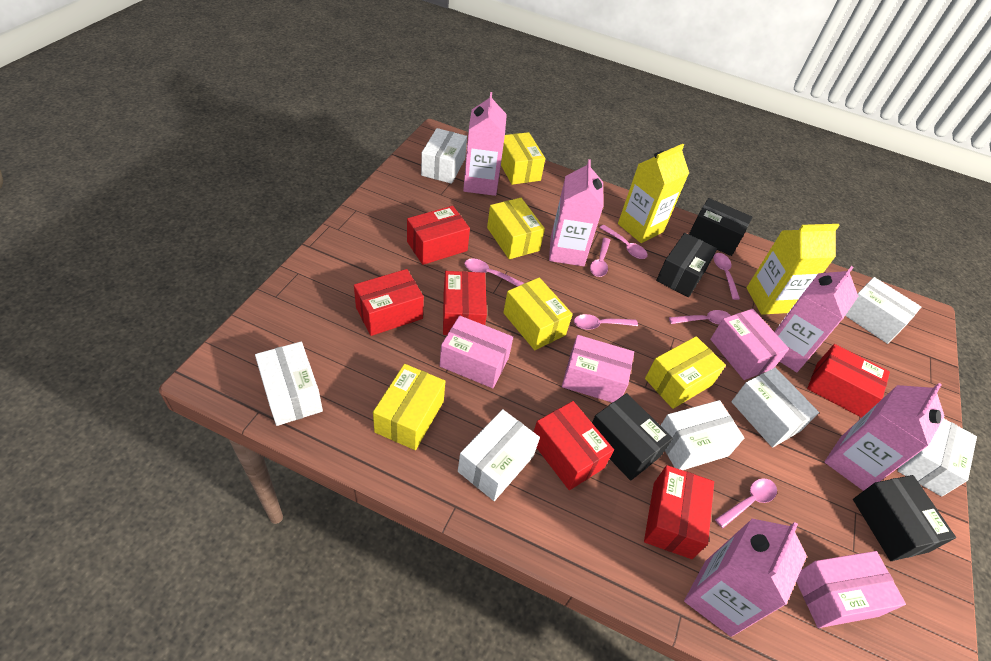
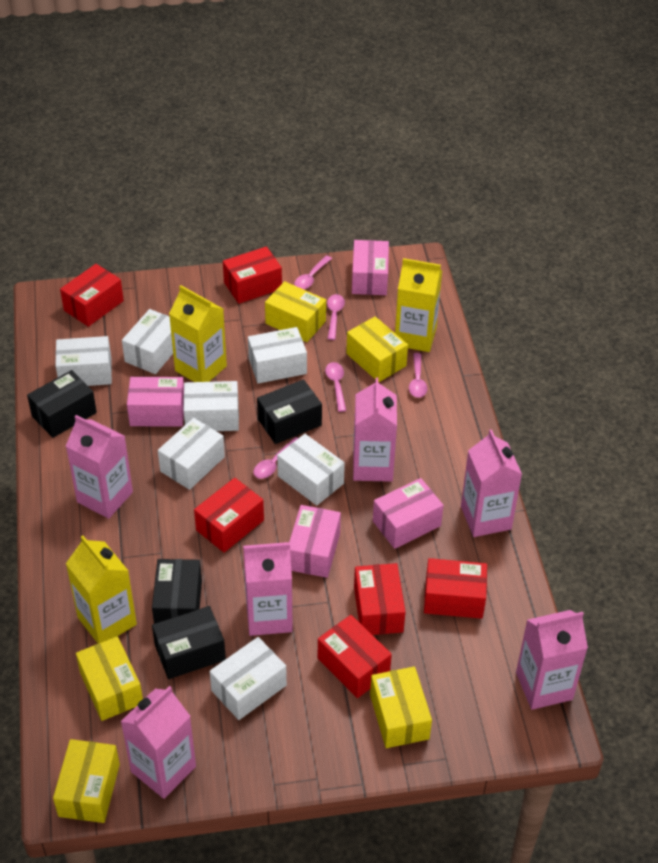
pink carton: [463,92,507,196] [549,159,603,266] [684,519,807,637] [775,266,858,372] [824,383,944,491] = 5 -> [66,415,133,519] [120,686,196,799] [243,542,293,636] [353,377,397,482] [461,429,522,537] [516,610,588,710] = 6
pink spoon: [464,258,524,286] [574,314,638,330] [590,238,610,277] [599,225,648,259] [669,310,731,325] [713,253,740,300] [715,478,777,528] = 7 -> [253,437,298,479] [294,255,332,289] [325,362,346,412] [327,294,345,340] [409,353,427,398] = 5
yellow carton: [618,144,689,243] [746,224,840,315] = 2 -> [66,535,137,643] [169,285,227,382] [395,258,443,352] = 3

